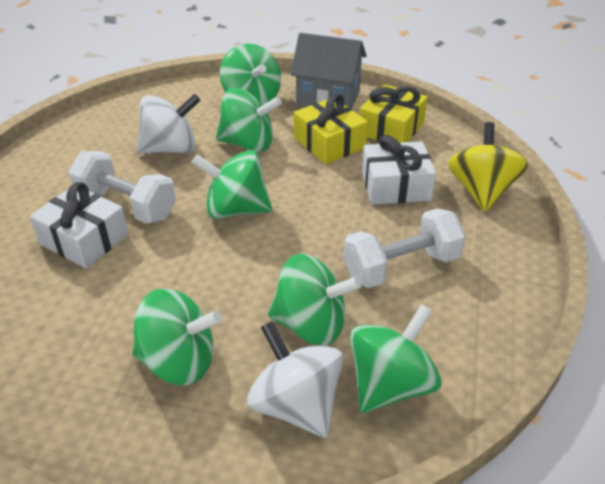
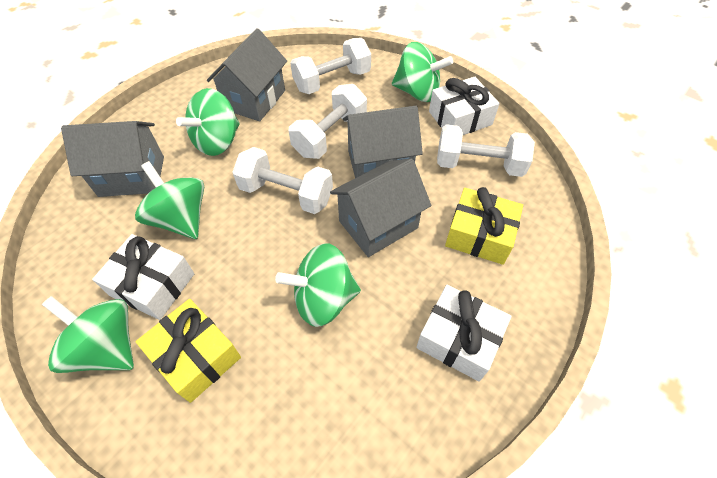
green spinning top: [132,288,222,385] [192,150,272,219] [216,88,282,152] [220,43,281,105] [268,254,362,346] [350,304,442,413] = 6 -> [42,296,134,373] [135,161,204,239] [176,88,240,156] [275,243,361,327] [392,42,453,102] = 5
grey house: [291,33,367,108] = 1 -> [61,121,164,197] [207,29,287,122] [330,158,431,257] [343,106,423,178] = 4
white dumbbell: [68,151,176,224] [343,208,466,288] = 2 -> [232,147,333,214] [289,84,367,159] [290,38,371,94] [437,124,535,177] = 4
white gift: [30,182,129,269] [362,135,436,205] = 2 -> [92,234,194,320] [416,285,511,382] [429,77,500,135] = 3
white spinning top: [137,94,201,153] [247,321,343,438] = 2 -> none = 0
yellow spinning top: [448,122,528,212] = 1 -> none = 0

